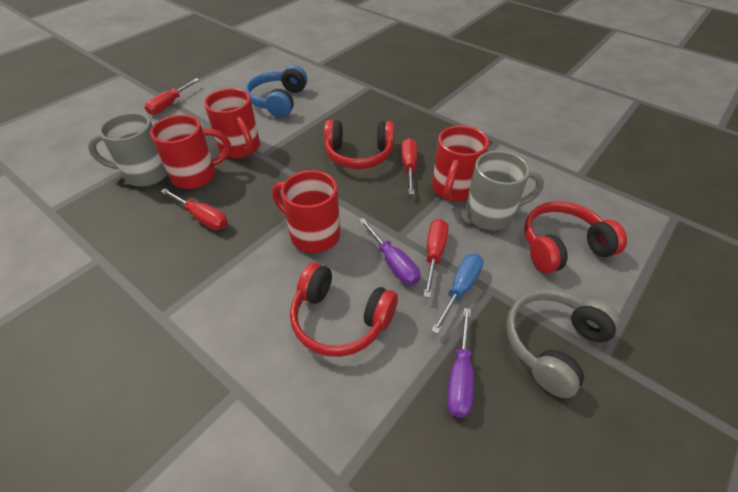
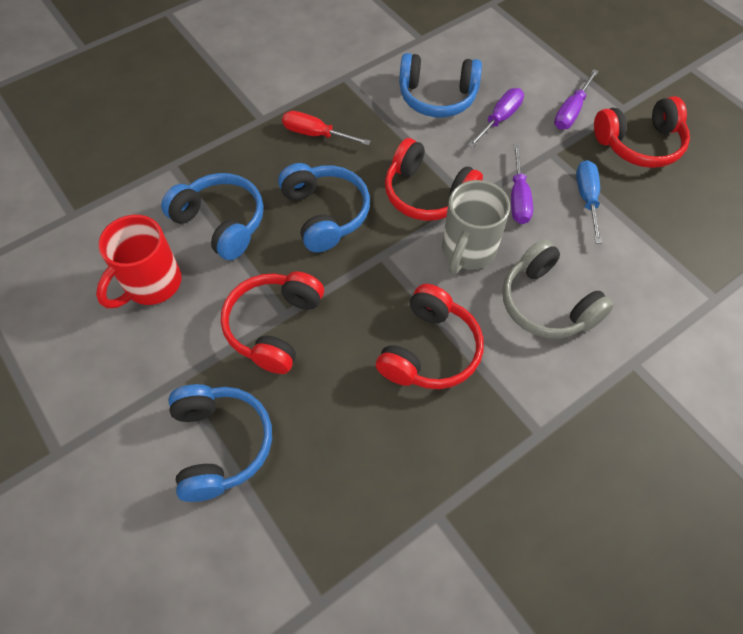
blue headphones: [245,65,307,118] = 1 -> [161,173,264,260] [168,384,272,502] [278,163,370,253] [399,53,482,117] = 4
grey mug: [88,113,167,187] [465,151,544,230] = 2 -> [442,180,510,274] = 1
purple screwdriver: [359,218,420,285] [447,308,474,418] = 2 -> [468,88,524,148] [511,144,533,224] [554,69,599,130] = 3
red headphones: [290,262,398,357] [324,120,394,169] [524,201,627,273] = 3 -> [221,272,324,374] [376,284,484,389] [385,138,483,221] [594,96,690,168] = 4
red mug: [150,115,231,189] [204,88,260,158] [272,170,340,253] [432,126,489,201] = 4 -> [96,215,182,308] = 1
red screwdriver: [144,78,199,115] [160,188,228,230] [401,138,417,194] [424,219,448,298] = 4 -> [282,111,371,146] = 1

